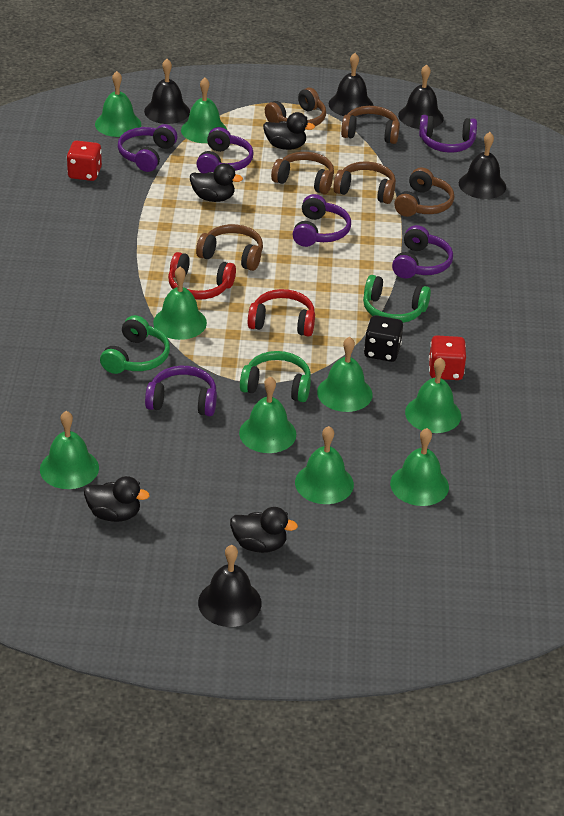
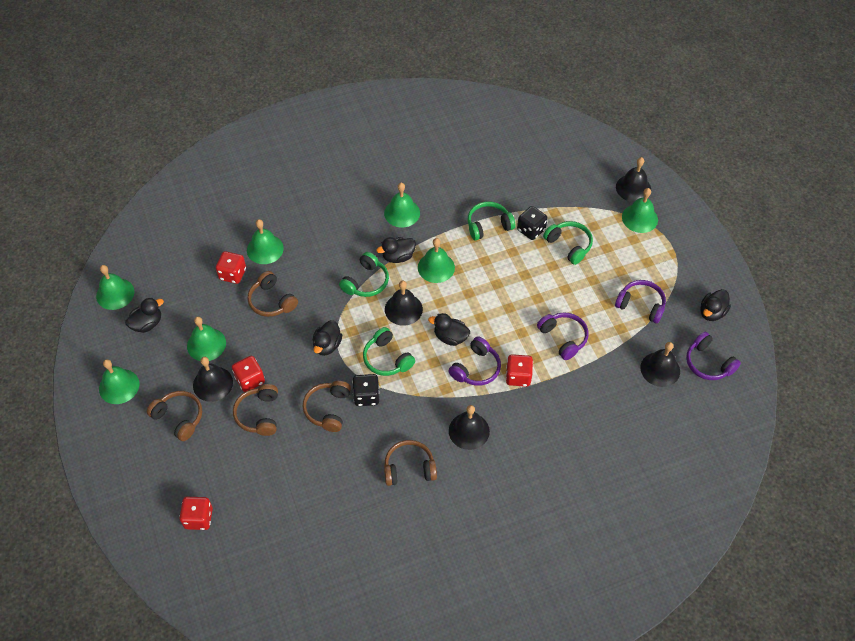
black dice: [364,315,403,362] = 1 -> [352,374,379,406] [517,206,548,240] = 2
black duck: [84,476,150,522] [190,163,243,202] [230,507,298,553] [263,112,315,150] = 4 -> [125,298,164,333] [313,320,342,356] [376,237,416,263] [428,313,470,346] [700,289,731,321] = 5
brown headphones: [196,224,263,271] [265,87,326,126] [271,152,334,194] [333,162,396,204] [341,106,400,144] [394,167,454,217] = 6 -> [147,391,202,441] [233,384,278,436] [248,271,298,317] [302,381,351,432] [384,440,437,486] = 5
green bell: [40,411,99,489] [95,71,141,137] [153,267,207,340] [181,78,227,143] [239,376,296,453] [295,426,354,504] [317,337,373,412] [390,428,449,506] [405,357,461,433] = 9 -> [96,265,134,310] [99,359,139,404] [187,316,226,361] [247,219,284,264] [384,183,420,227] [418,238,455,283] [622,188,658,233] = 7
green headphones: [100,315,170,374] [240,351,311,402] [363,275,431,323] = 3 -> [339,252,389,297] [363,327,415,376] [468,201,515,240] [543,221,593,265] = 4
purple headphones: [118,124,177,172] [145,366,217,416] [196,127,254,174] [292,194,351,247] [392,225,453,279] [419,115,477,152] = 6 -> [449,337,501,386] [537,312,588,360] [615,280,666,323] [686,332,741,380] = 4
red dice: [67,141,102,181] [429,335,466,380] = 2 -> [179,497,213,530] [216,251,246,284] [232,356,265,392] [506,354,533,387] = 4
red headphones: [168,252,236,300] [248,289,315,337] = 2 -> none = 0

